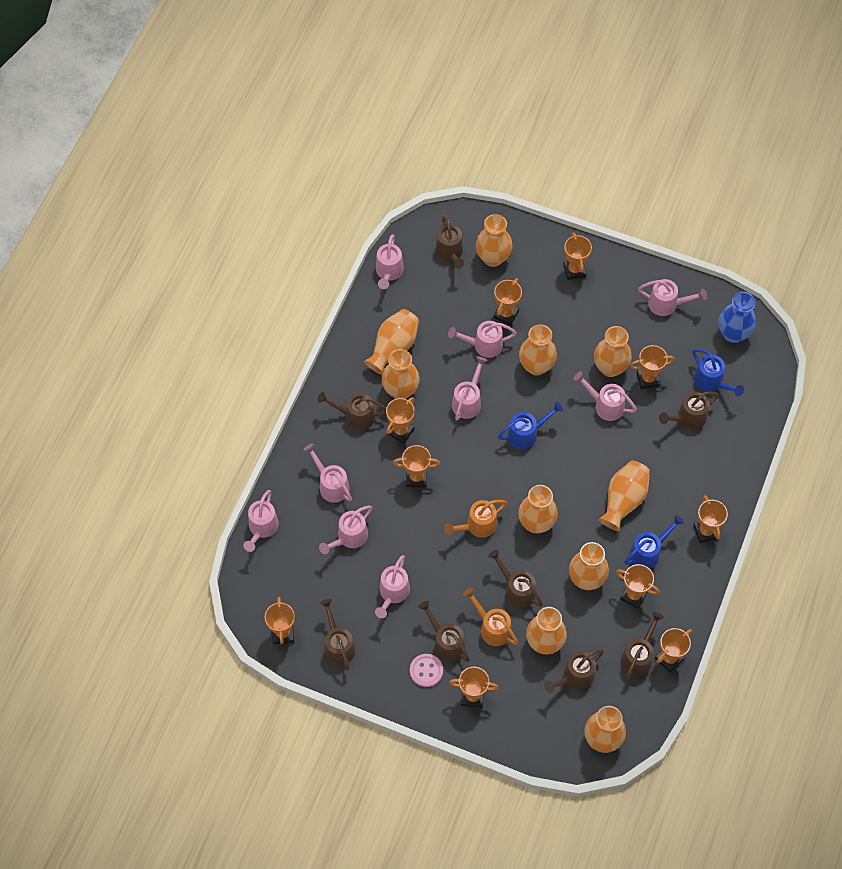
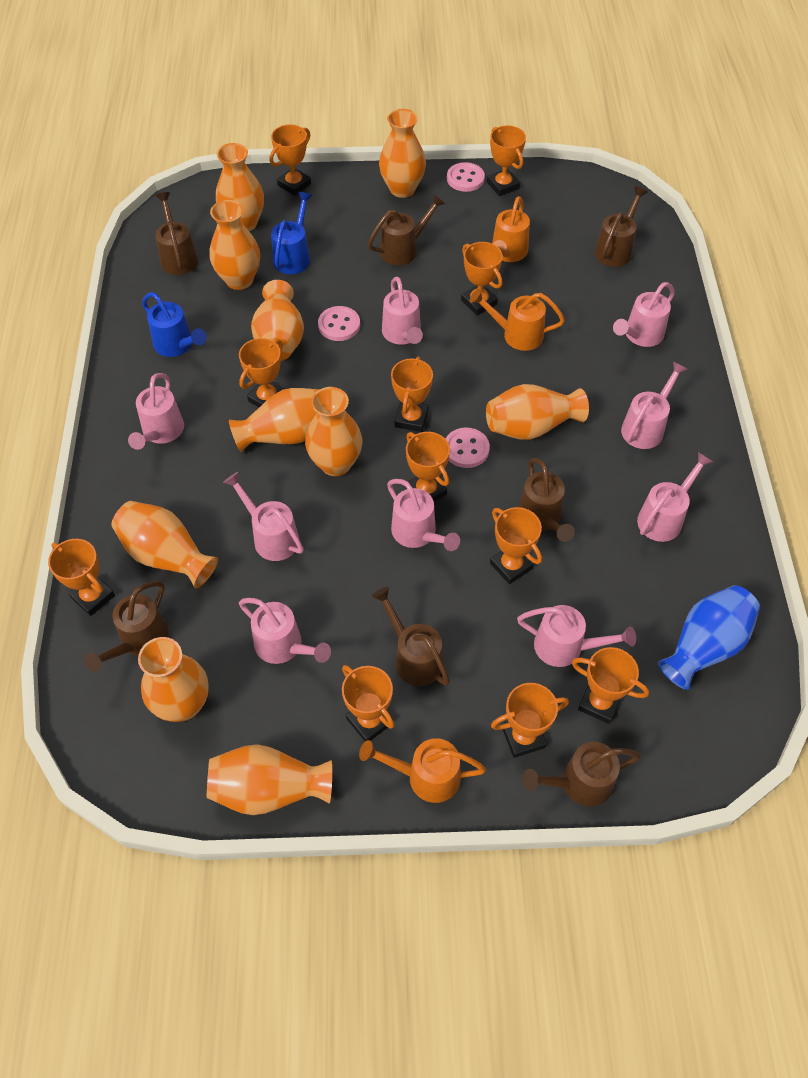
blue watering can: [498,402,563,449] [624,515,684,569] [693,349,744,396] = 3 -> [142,292,207,357] [271,192,313,274] = 2
brown watering can: [318,392,386,430] [320,599,355,671] [418,601,470,662] [435,215,464,269] [488,550,543,608] [544,649,604,693] [621,612,664,680] [659,391,719,429] = 8 -> [84,581,169,672] [155,192,198,275] [368,194,446,265] [372,587,450,686] [518,458,575,542] [522,742,641,806] [595,186,648,267] = 7
orange trophy: [265,597,295,644] [386,397,415,444] [393,445,440,487] [449,667,499,708] [493,278,522,326] [563,232,592,280] [616,564,660,609] [630,345,675,389] [655,628,692,673] [693,495,728,543] = 10 -> [48,539,115,616] [239,338,284,407] [270,124,311,196] [342,665,395,741] [391,357,433,432] [406,432,450,502] [461,242,503,315] [487,125,526,196] [490,507,542,584] [491,683,569,758] [572,647,649,724] = 11
orange watering can: [444,500,507,538] [463,587,518,646] = 2 -> [359,738,486,803] [470,289,565,351] [492,196,530,262] = 3
pink button: [410,654,443,687] = 1 -> [318,306,360,341] [445,428,490,468] [447,162,485,192] = 3

